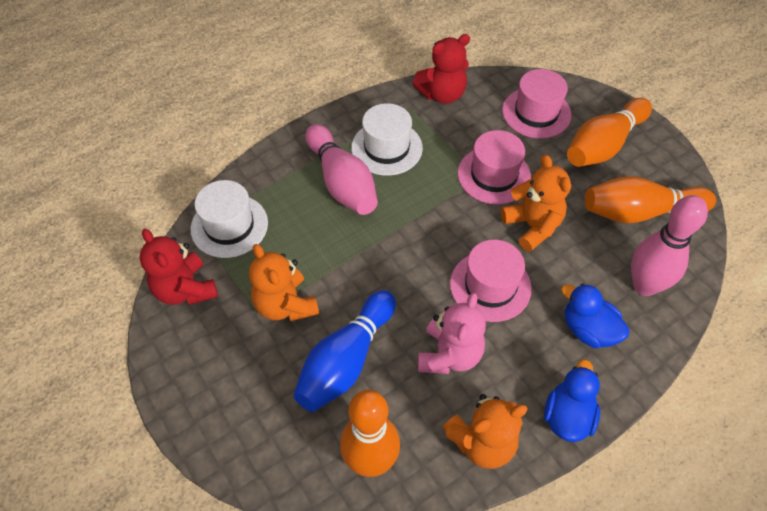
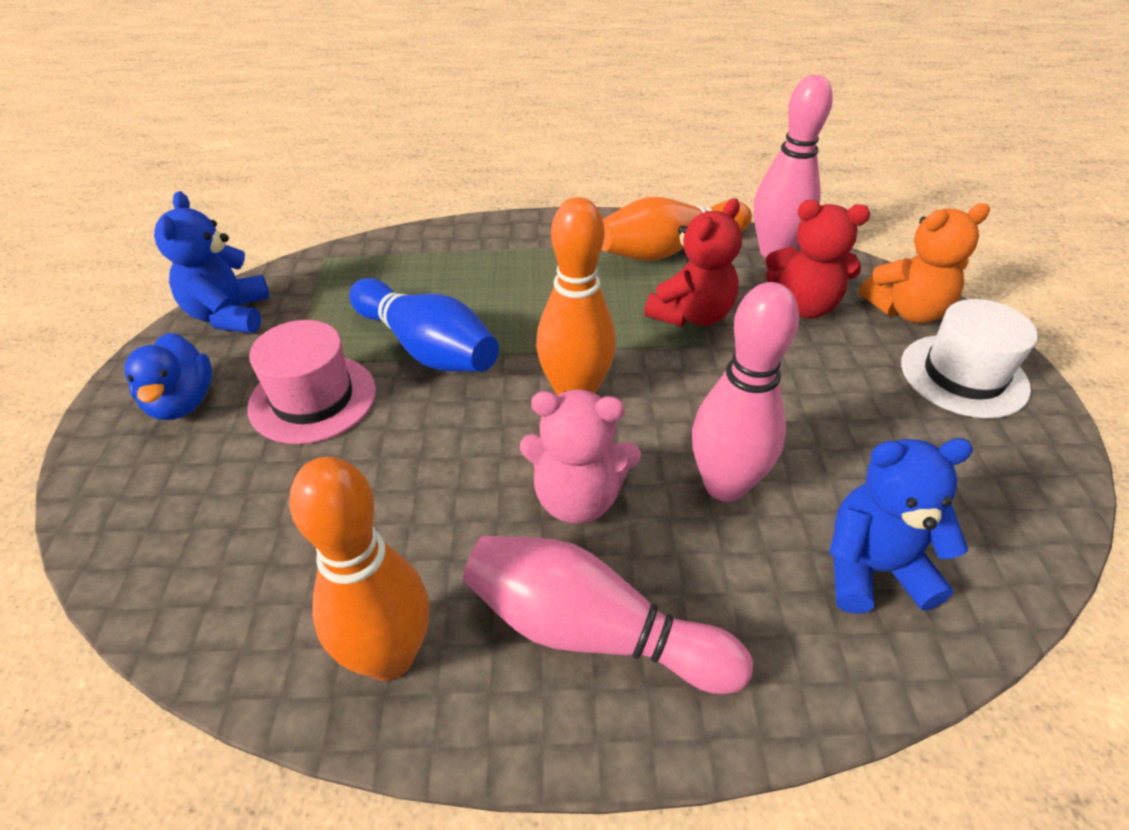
blue duck: [544,360,600,442] [561,284,630,348] = 2 -> [124,333,212,420] = 1
blue teddy bear: none = 0 -> [154,191,270,333] [829,438,973,614] = 2
orange teddy bear: [249,244,319,321] [443,394,528,469] [501,155,571,252] = 3 -> [859,203,990,323] = 1
pink bowling pin: [305,124,378,215] [631,195,708,296] = 2 -> [463,536,753,694] [692,282,799,502] [754,75,833,258] = 3
pink hat: [450,240,532,322] [458,130,531,204] [502,69,572,139] = 3 -> [247,320,376,444] = 1
white hat: [191,180,268,258] [351,103,423,176] = 2 -> [901,299,1038,418] = 1

